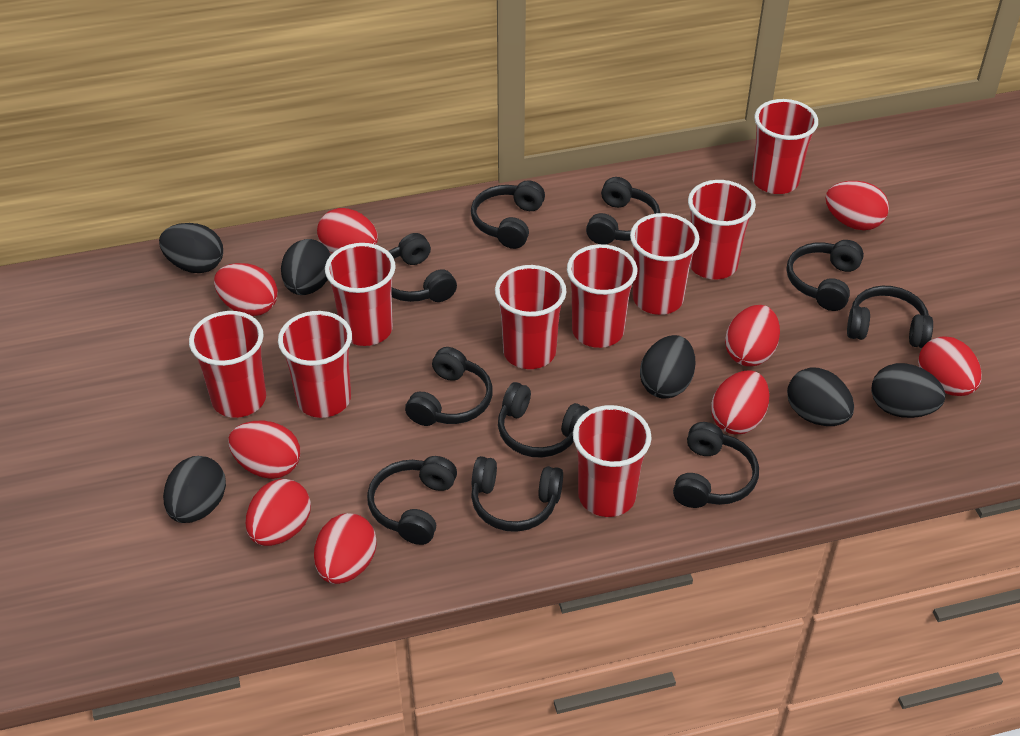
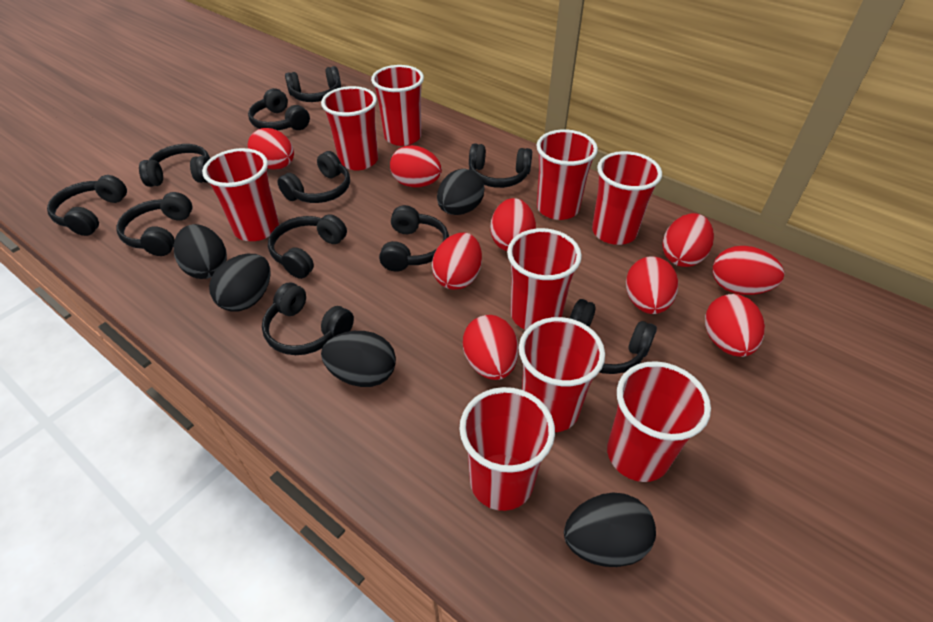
black egg: [159,223,223,273] [163,456,226,523] [281,239,331,295] [640,335,695,398] [787,368,854,426] [871,363,945,418] = 6 -> [173,224,227,279] [209,254,271,312] [321,331,396,387] [437,169,484,215] [564,492,656,567] = 5
black headphones: [367,456,457,545] [389,233,457,302] [405,347,493,426] [471,180,545,249] [471,456,563,532] [498,382,590,458] [586,177,660,245] [673,422,759,508] [787,240,864,311] [847,286,933,348] = 10 -> [47,175,127,236] [117,192,192,256] [139,144,210,187] [248,88,310,130] [262,283,354,355] [268,214,347,279] [277,151,350,203] [285,66,341,102] [379,205,449,272] [469,143,532,188] [570,299,657,374] = 11

